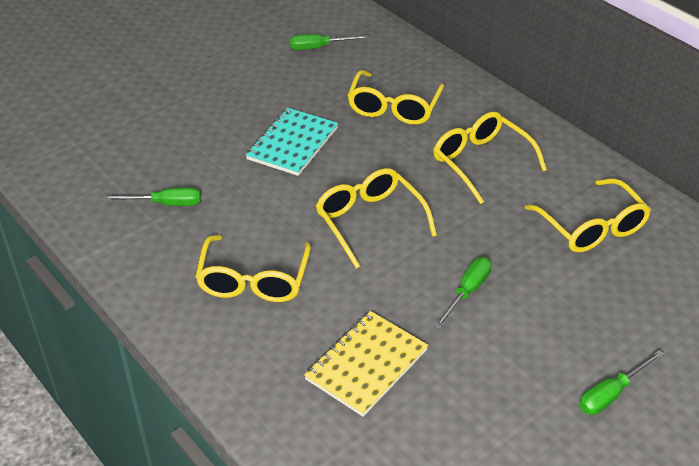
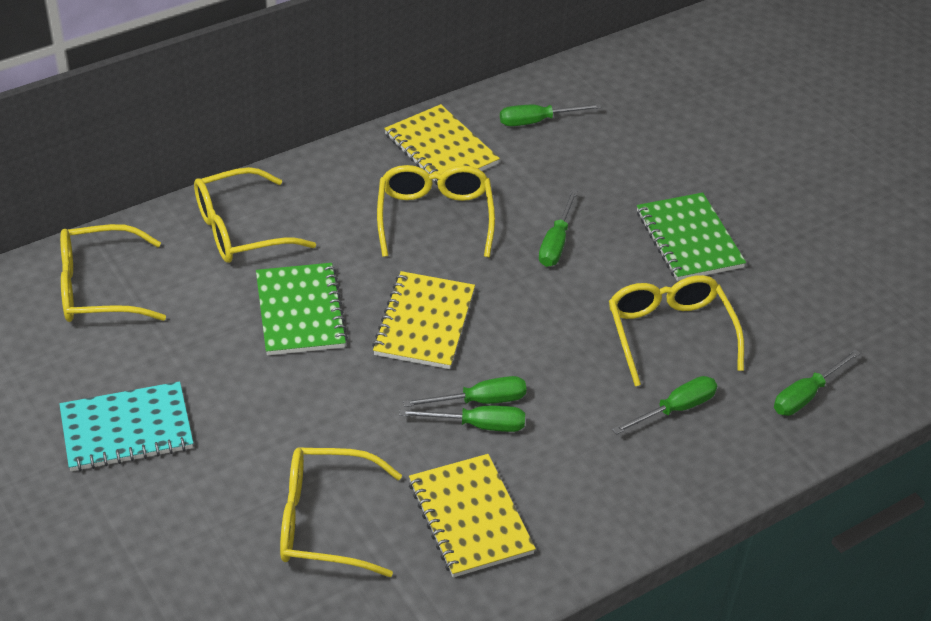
green notebook: none = 0 -> [256,263,348,355] [637,193,746,281] = 2
green screwdriver: [104,187,201,206] [289,34,369,50] [434,257,492,329] [579,350,664,415] = 4 -> [399,406,525,432] [403,376,527,407] [500,104,601,126] [539,189,578,267] [612,376,717,434] [774,349,860,416] = 6
yellow notebook: [304,311,428,417] = 1 -> [372,271,475,369] [384,104,500,185] [409,454,536,577] = 3

